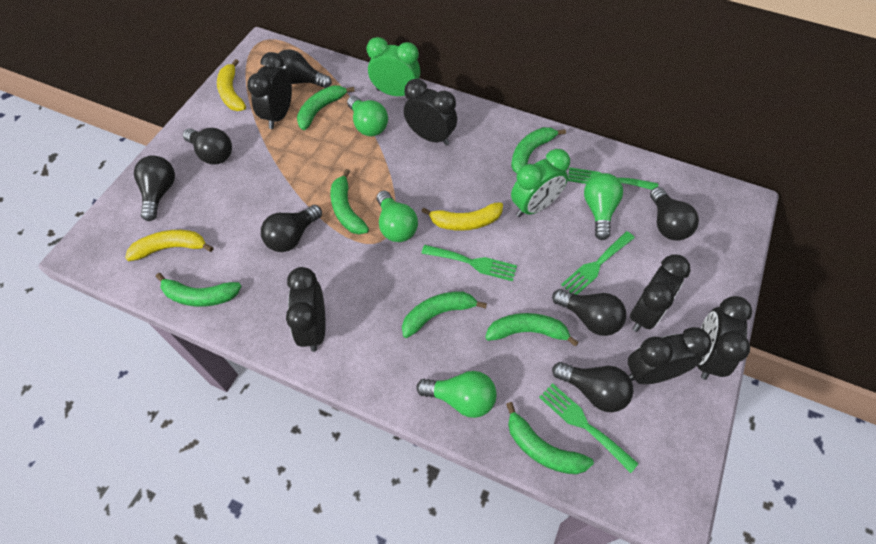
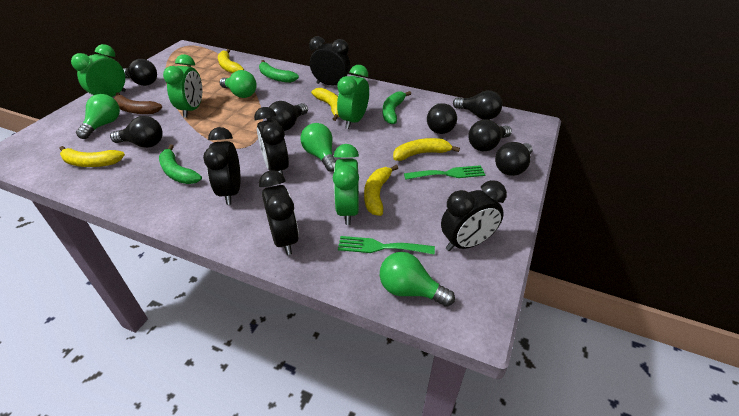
black clock: [247,52,292,129] [286,267,326,352] [404,79,457,146] [628,327,712,384] [630,255,690,332] [697,296,752,380] = 6 -> [203,127,241,205] [254,107,289,175] [259,170,299,255] [309,36,350,85] [441,180,507,251] = 5
brown banana: none = 0 -> [114,93,162,114] = 1
green banana: [156,273,242,307] [297,86,355,130] [330,169,369,234] [402,292,487,338] [485,313,579,347] [506,402,594,475] [511,127,566,173] = 7 -> [159,144,202,184] [259,60,299,83] [383,91,411,124] = 3
green clock: [367,37,420,96] [511,149,570,217] = 2 -> [71,44,126,97] [163,54,202,118] [333,144,359,225] [337,65,369,129] = 4
green fork: [421,245,517,281] [539,383,639,473] [561,231,635,295] [568,167,658,190] = 4 -> [338,236,435,254] [404,165,485,180] = 2
yellow banana: [125,230,214,261] [217,59,246,111] [421,202,503,231] = 3 -> [60,146,125,167] [218,49,244,73] [311,88,339,121] [364,165,398,216] [393,138,460,161] = 5

